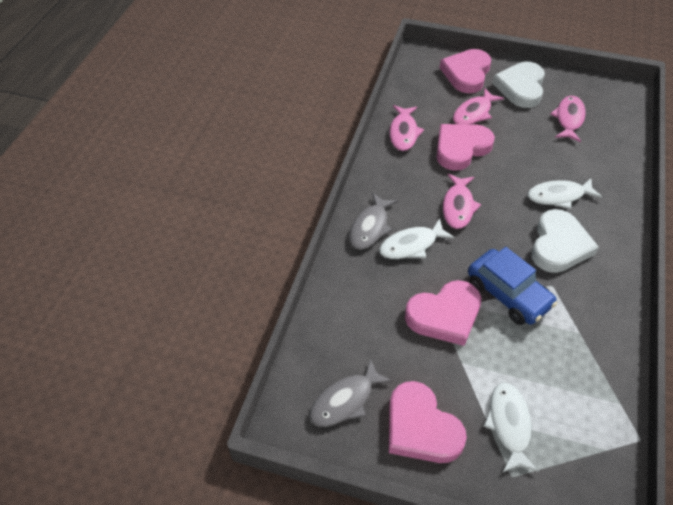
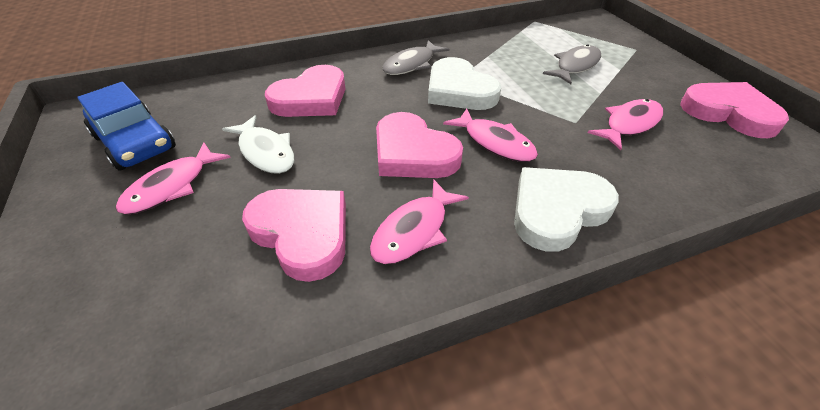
white fish: [379,218,455,259] [484,382,539,473] [528,178,602,209] = 3 -> [222,115,295,174] = 1

